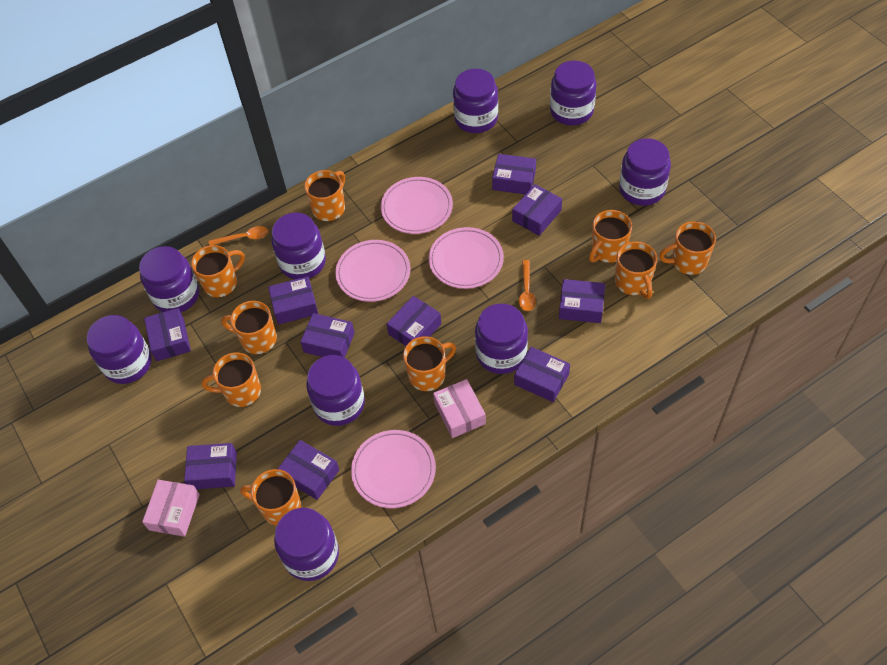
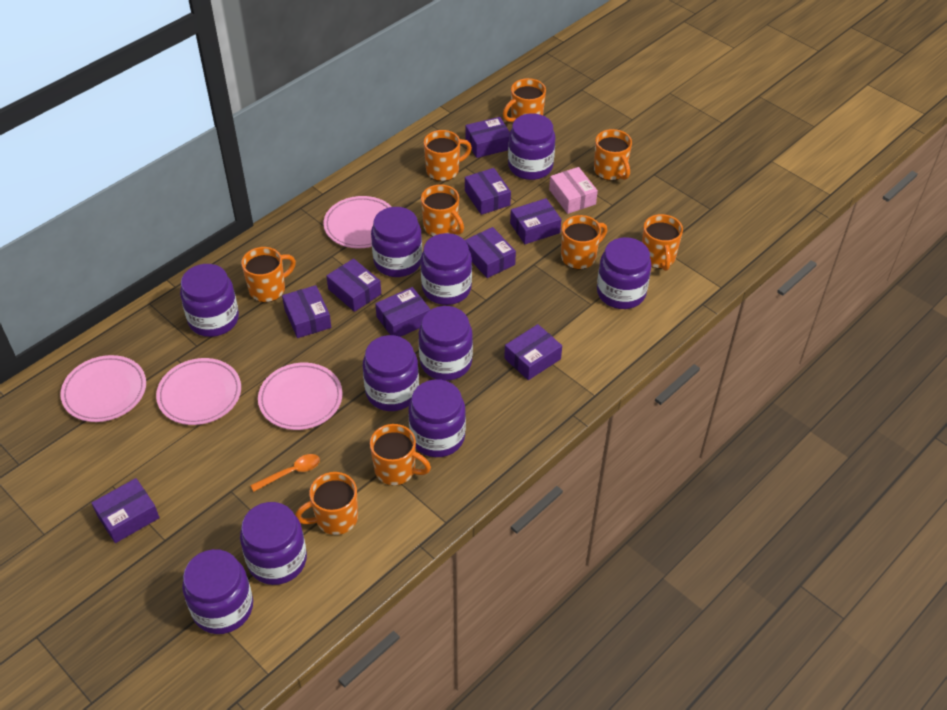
orange spoon: [209,226,268,245] [519,260,536,311] = 2 -> [250,454,320,492] = 1
pink box: [142,480,200,537] [433,379,486,438] = 2 -> [549,167,598,214] = 1
purple box: [144,308,191,361] [184,443,237,489] [268,276,318,325] [278,440,339,500] [300,313,355,358] [387,296,441,346] [492,154,536,194] [512,184,562,236] [514,347,570,402] [559,279,605,323] = 10 -> [92,478,159,543] [282,285,331,338] [326,258,381,312] [375,287,431,337] [465,168,511,215] [465,227,516,278] [466,117,510,158] [504,324,562,380] [510,198,561,244] = 9
purple jar: [87,315,152,384] [139,246,199,312] [271,213,326,280] [274,508,339,581] [306,355,365,426] [453,69,498,133] [475,304,528,374] [550,60,596,125] [619,138,671,206] = 9 -> [180,264,239,337] [182,549,253,634] [240,502,307,585] [363,335,419,411] [371,207,422,277] [408,379,466,457] [419,306,473,381] [421,233,472,305] [508,113,555,180] [597,237,651,309] = 10

